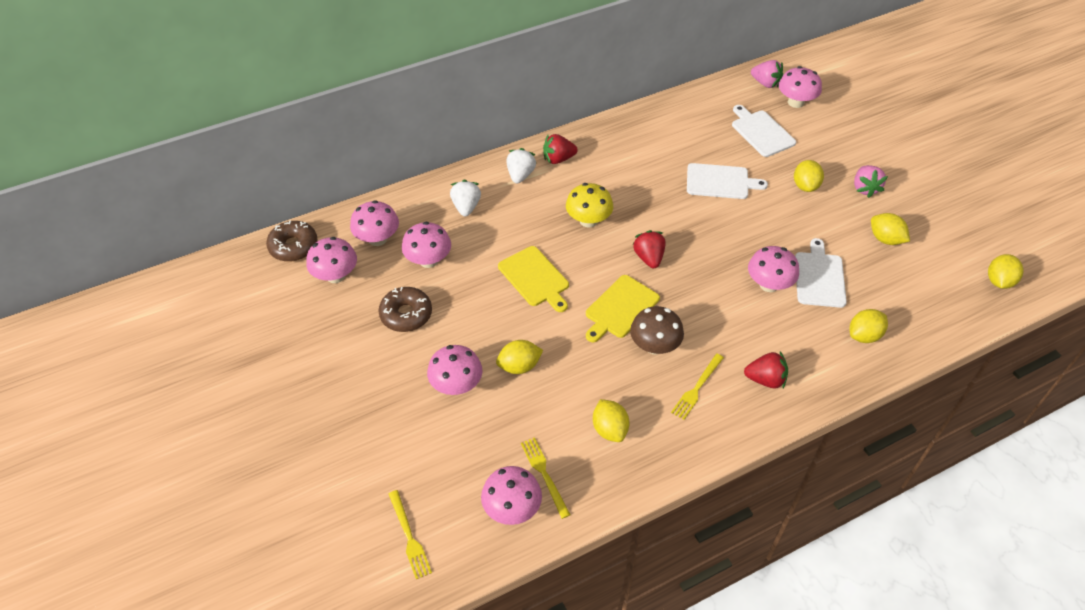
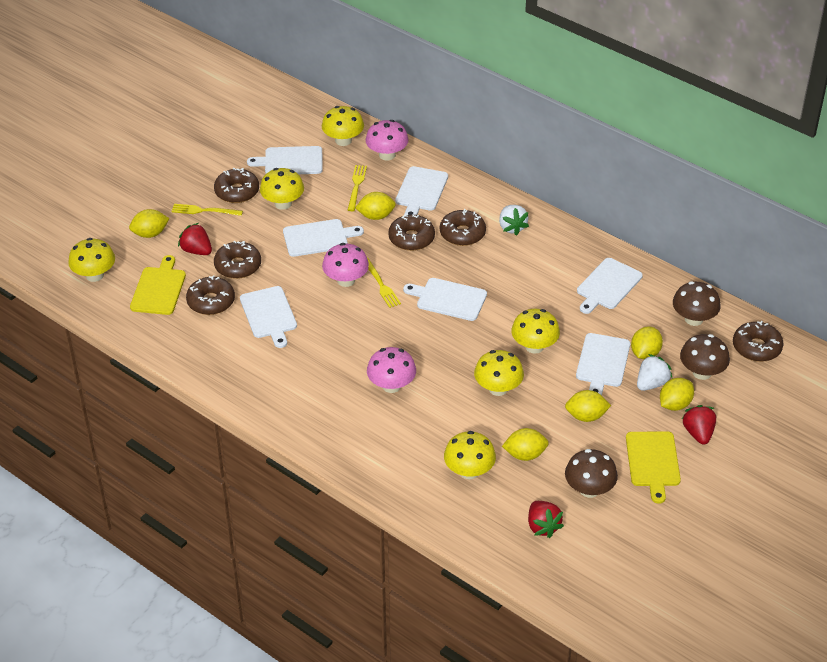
brown donut: [266,221,318,262] [378,287,432,332] = 2 -> [186,275,235,315] [214,168,259,203] [214,241,261,279] [388,214,435,251] [440,209,486,246] [733,321,784,362] = 6
brown mushroom: [630,306,684,355] = 1 -> [565,449,618,498] [673,281,721,326] [680,334,730,380] = 3
pink mushroom: [306,237,357,283] [350,200,399,246] [402,222,451,268] [427,345,482,395] [481,466,542,525] [748,246,799,292] [779,66,822,108] = 7 -> [322,243,369,287] [366,120,409,160] [367,347,416,393] = 3
pink strawberry: [751,60,783,88] [854,165,888,198] = 2 -> none = 0
white cutting board: [687,163,768,199] [732,105,796,157] [795,238,847,308] = 3 -> [240,286,297,348] [247,146,323,174] [283,219,364,257] [395,166,448,215] [403,278,487,321] [576,333,630,395] [577,258,643,314] = 7
yellow mushroom: [566,183,613,228] = 1 -> [68,238,115,282] [260,168,304,210] [322,106,364,146] [444,431,496,479] [474,350,524,396] [511,309,560,354] = 6

